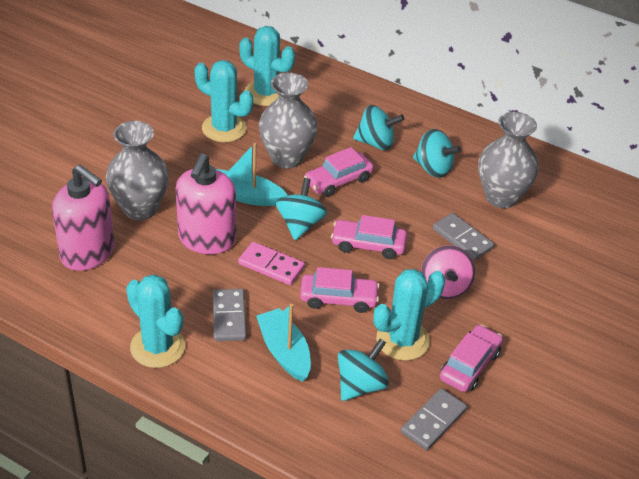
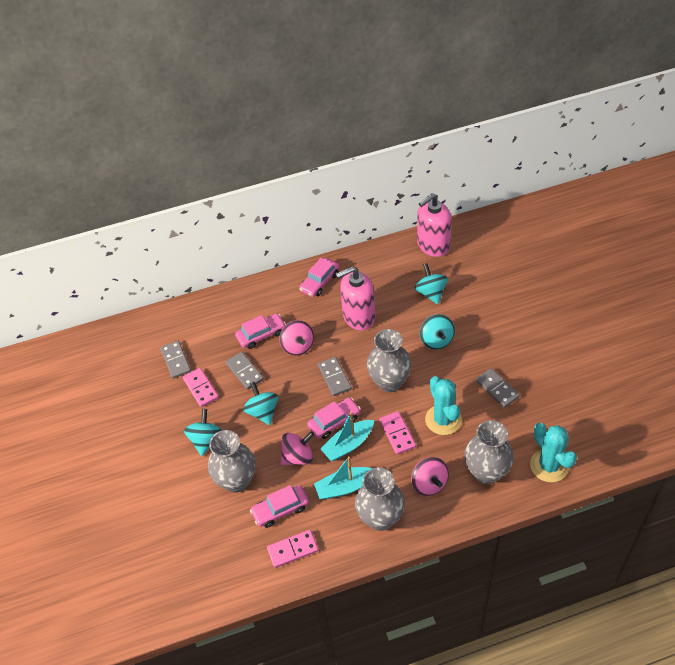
grey domino: [213,289,247,341] [401,388,467,450] [433,213,494,260] = 3 -> [160,341,191,379] [226,352,264,390] [318,357,352,396] [476,368,520,408] = 4
grey vase: [106,121,169,220] [259,73,317,168] [478,112,539,208] = 3 -> [208,430,256,493] [355,468,405,531] [367,329,412,392] [464,420,514,484] = 4
pink domino: [238,242,305,285] = 1 -> [183,368,219,407] [267,530,318,568] [379,411,416,454] = 3
pink spinning top: [421,245,475,299] = 1 -> [279,320,314,356] [281,431,314,465] [411,457,449,496] = 3
turquoise cactus: [126,274,185,368] [194,60,253,142] [240,26,295,106] [373,269,445,361] = 4 -> [425,376,462,435] [530,423,577,482] = 2

